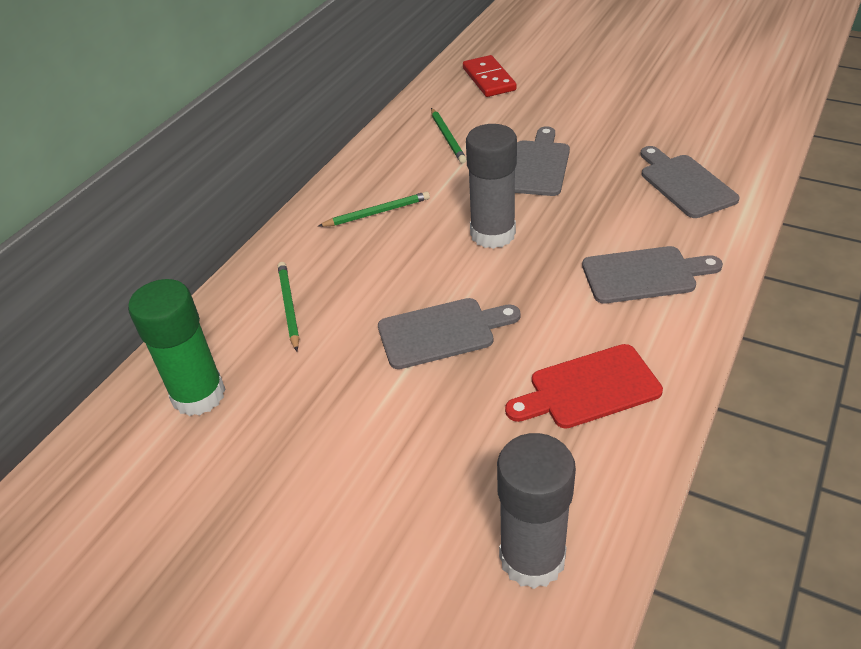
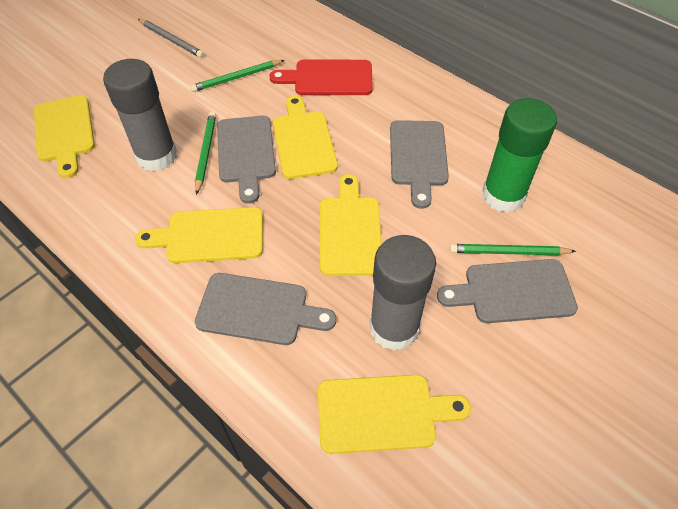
grey pencil: none = 0 -> [138,19,204,58] = 1
red domino: [463,55,517,97] = 1 -> none = 0
yellow cutting board: none = 0 -> [34,95,95,178] [135,207,263,263] [273,96,338,179] [318,375,471,454] [320,174,382,276] = 5

